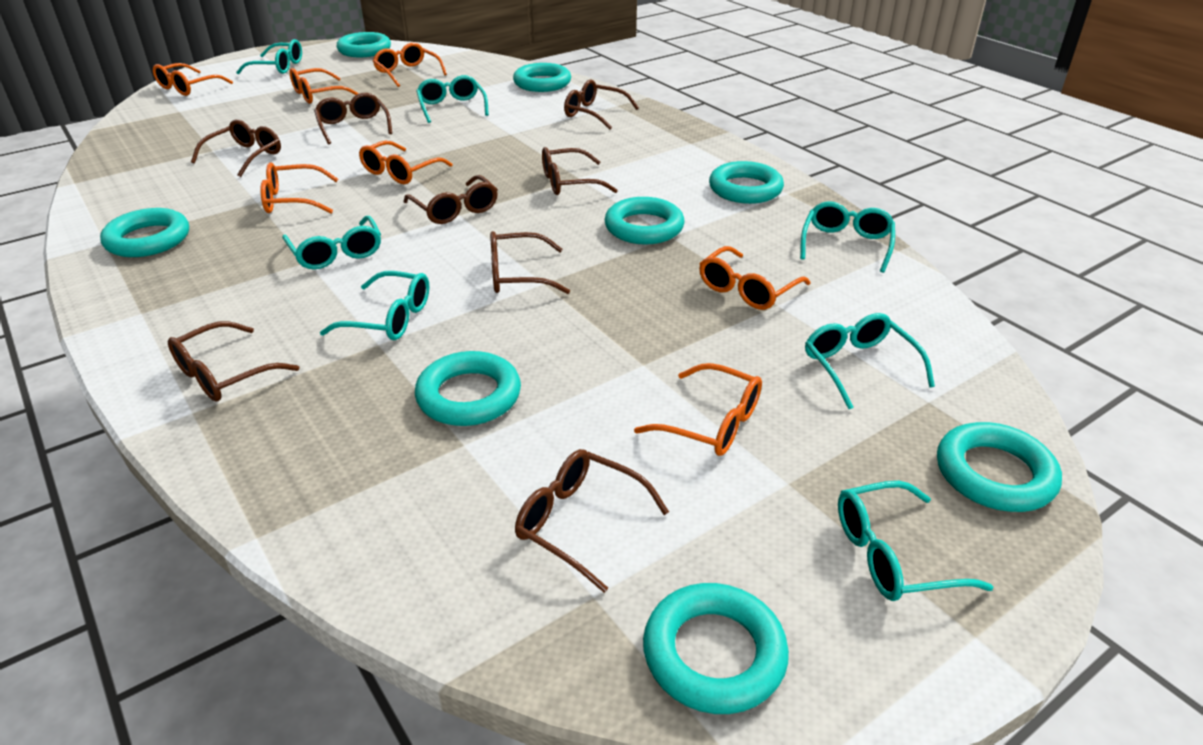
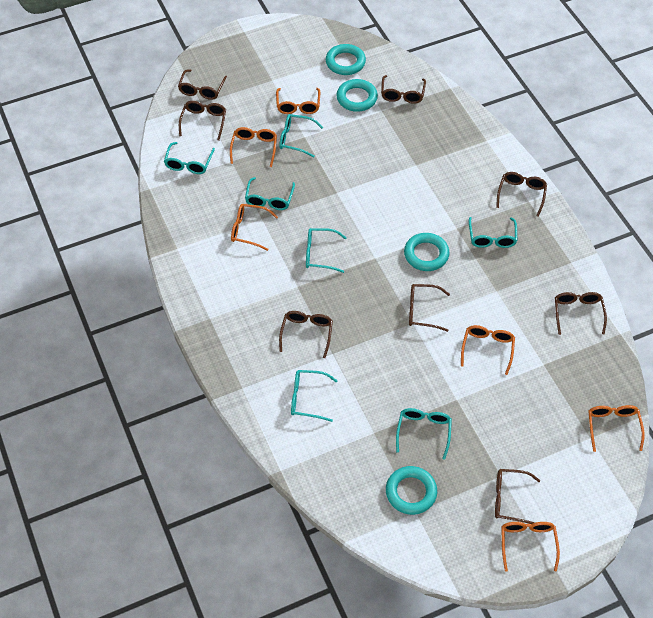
orange glasses: [153,63,233,96] [260,163,338,213] [289,68,359,104] [359,141,453,184] [373,43,447,87] [634,363,762,456] [699,246,810,310] = 7 -> [230,127,277,167] [231,204,278,251] [276,88,320,114] [461,325,515,375] [501,522,560,571] [588,405,645,452] = 6
turquoise ring: [100,208,189,257] [337,32,391,57] [415,351,521,426] [513,63,571,92] [604,197,685,245] [643,583,789,714] [709,161,784,204] [937,422,1062,512] = 8 -> [326,44,366,75] [336,79,378,112] [386,466,437,515] [404,233,450,271] = 4

